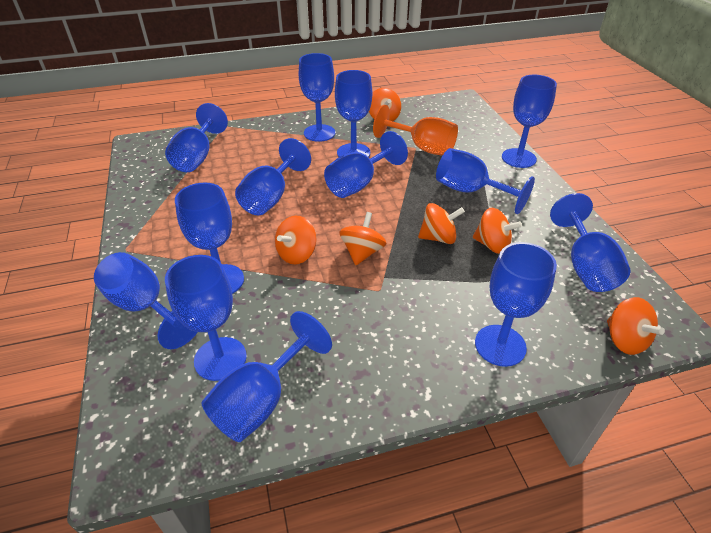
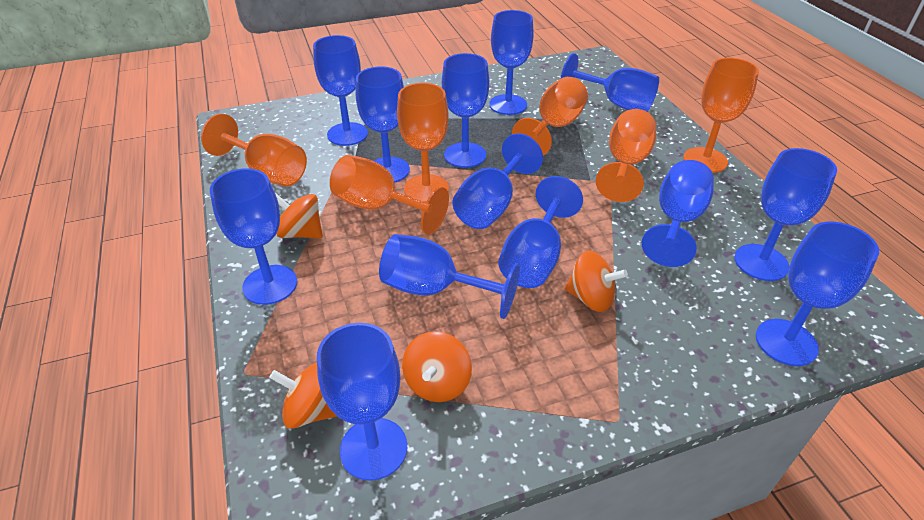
orange goblet: [373,105,458,156] = 1 -> [201,114,307,187] [330,155,449,235] [397,83,449,203] [512,77,588,156] [596,109,656,202] [684,58,759,173] = 6
orange spinning top: [275,216,317,264] [339,212,386,265] [369,88,401,121] [418,203,465,244] [473,208,522,254] [607,297,665,355] = 6 -> [269,362,337,429] [275,193,323,238] [402,331,472,402] [565,251,628,312] = 4

